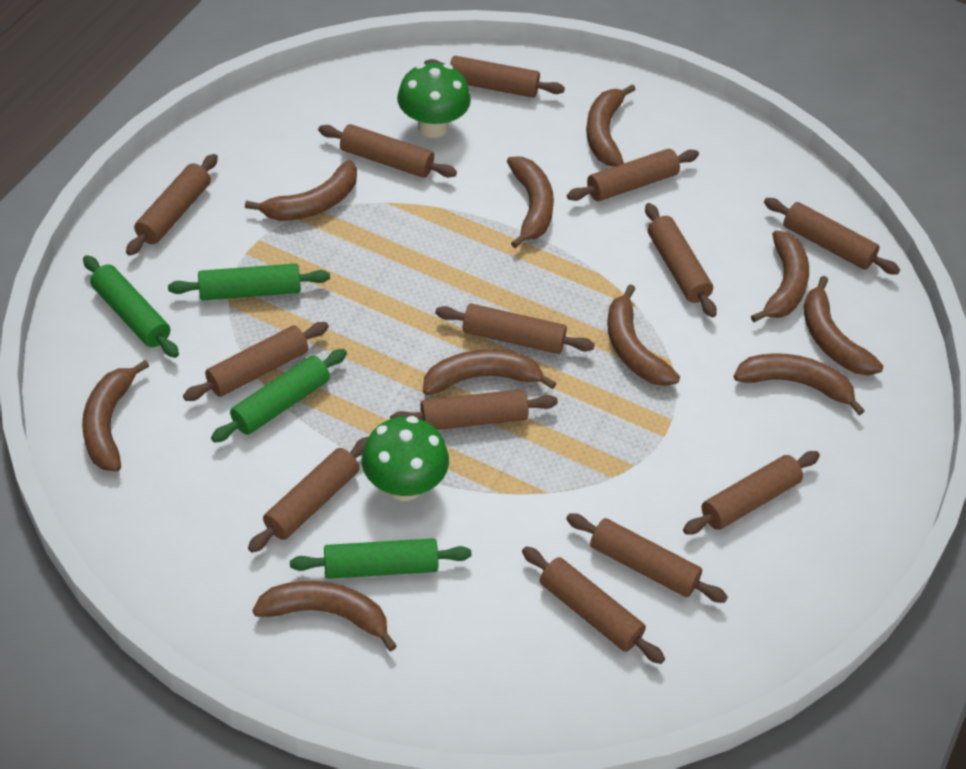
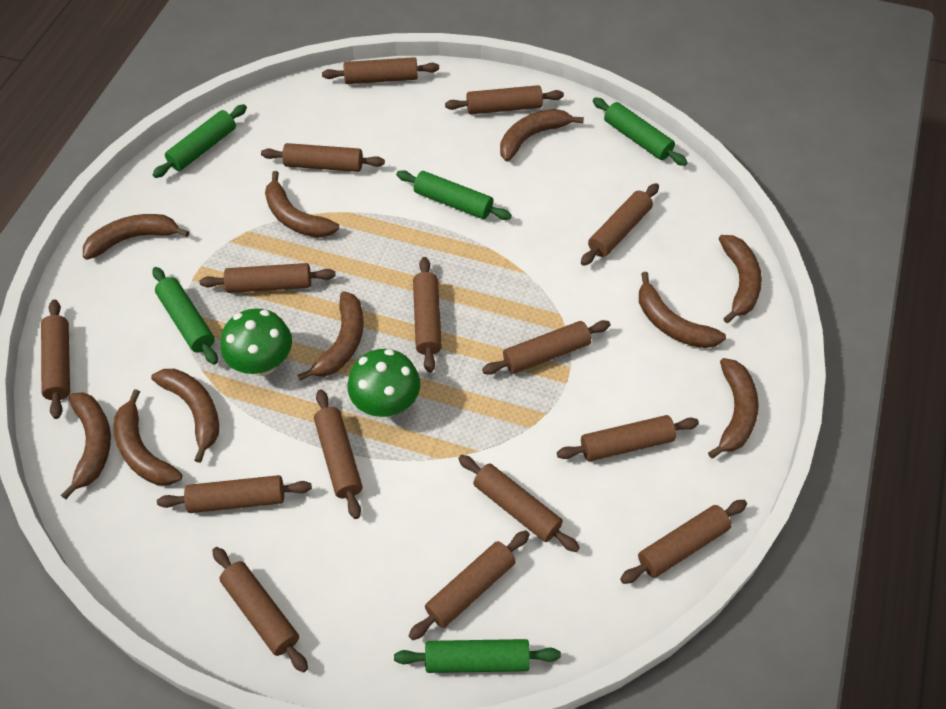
brown rolling pin: [126,154,218,256] [183,322,329,401] [248,437,369,553] [318,124,457,178] [390,389,558,430] [424,56,565,98] [435,303,595,354] [522,546,665,664] [566,513,728,603] [567,149,699,201] [645,203,717,317] [683,451,820,535] [764,198,900,275] = 13 -> [41,299,70,419] [157,475,312,513] [200,263,336,293] [212,547,308,672] [261,143,385,172] [314,389,363,519] [322,57,439,84] [409,530,530,640] [413,257,442,373] [445,85,564,115] [458,455,580,552] [482,320,610,375] [557,415,699,462] [581,183,659,266] [620,500,747,584] = 15
green rolling pin: [83,255,179,358] [168,263,330,300] [211,349,347,443] [290,538,472,579] = 4 -> [152,267,218,365] [153,104,247,178] [394,639,561,673] [396,170,512,220] [593,97,688,166] = 5

